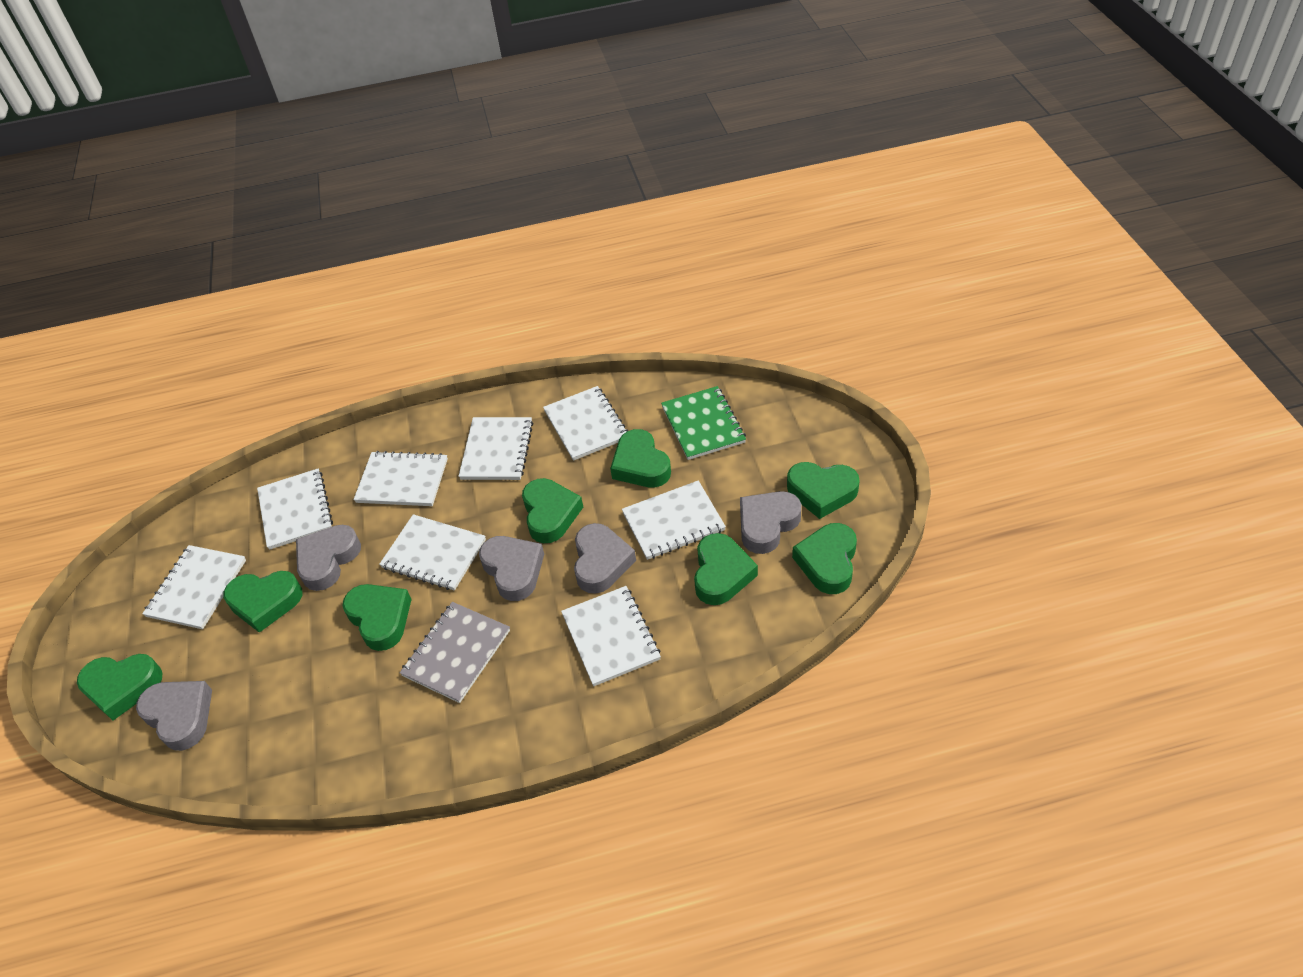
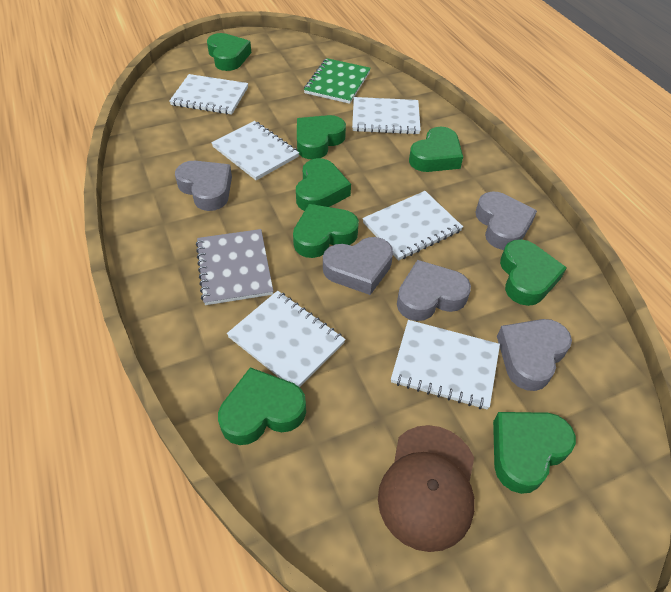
brown cap: none = 0 -> [378,425,475,552] = 1
white notebook: [142,545,246,629] [257,468,333,550] [353,451,448,506] [379,514,486,591] [458,417,533,480] [543,386,628,461] [561,586,661,686] [622,480,726,560] = 8 -> [169,74,248,115] [211,121,299,180] [227,291,346,387] [352,97,421,134] [362,191,463,261] [391,320,500,410] = 6

